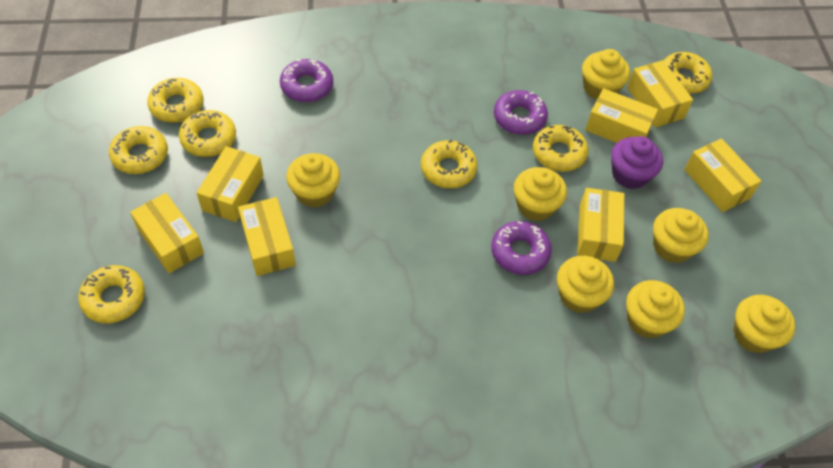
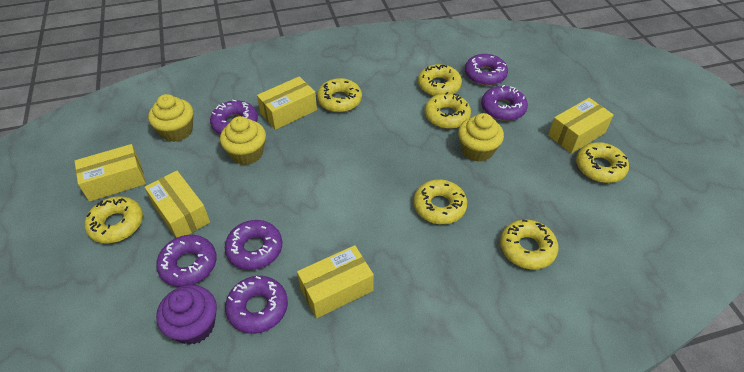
purple donut: [280,59,333,102] [491,221,552,275] [494,90,548,135] = 3 -> [156,235,217,287] [210,100,258,134] [225,220,282,270] [225,276,288,334] [465,54,508,86] [481,85,528,121] = 6
yellow box: [130,193,204,273] [197,146,264,222] [238,197,296,276] [577,188,624,262] [585,88,658,143] [627,60,693,127] [684,138,761,212] = 7 -> [75,144,146,202] [145,170,210,238] [257,76,317,130] [297,245,374,318] [548,98,614,154] = 5
yellow cupcake: [286,153,340,208] [514,167,567,221] [557,256,614,313] [582,49,630,99] [626,280,685,338] [653,208,709,263] [733,295,795,353] = 7 -> [148,94,194,142] [220,116,266,165] [458,113,504,162] = 3

